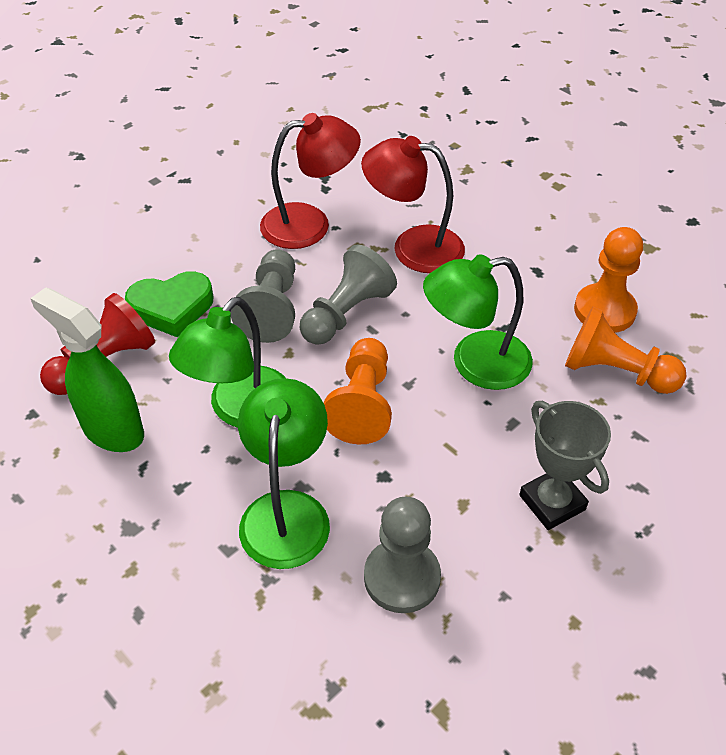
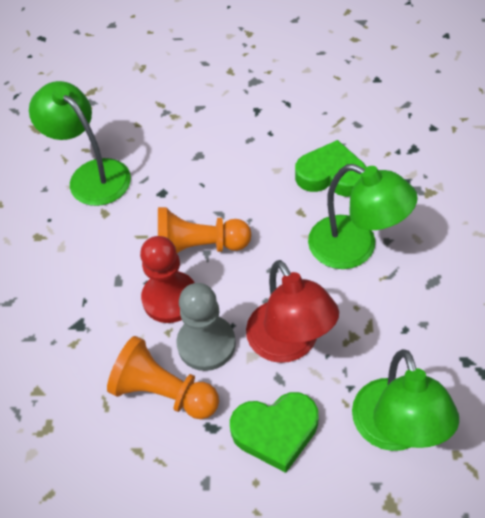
green heart: [125,271,214,338] = 1 -> [230,392,319,473] [295,140,366,197] = 2
green spray bottle: [30,287,144,452] = 1 -> none = 0
grey pawn: [231,249,295,343] [300,244,397,345] [364,496,441,613] = 3 -> [176,283,236,371] = 1
grey trophy: [519,401,611,530] = 1 -> none = 0
orange pawn: [324,338,392,444] [565,307,686,394] [574,227,643,333] = 3 -> [107,336,219,419] [158,207,251,253] = 2
red lamp: [260,113,361,249] [361,136,465,273] = 2 -> [246,260,339,363] = 1

